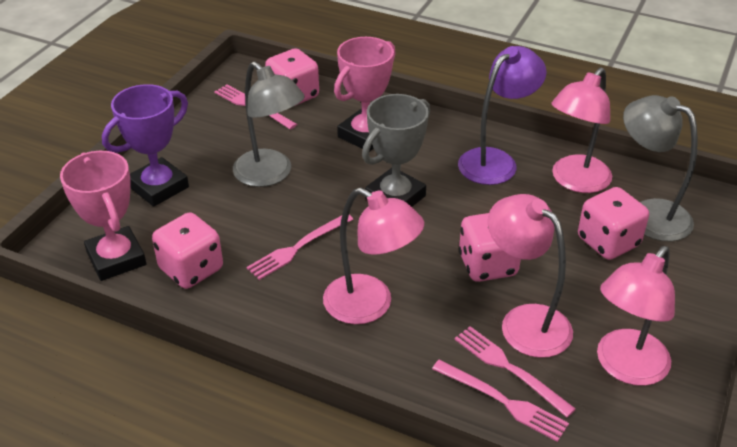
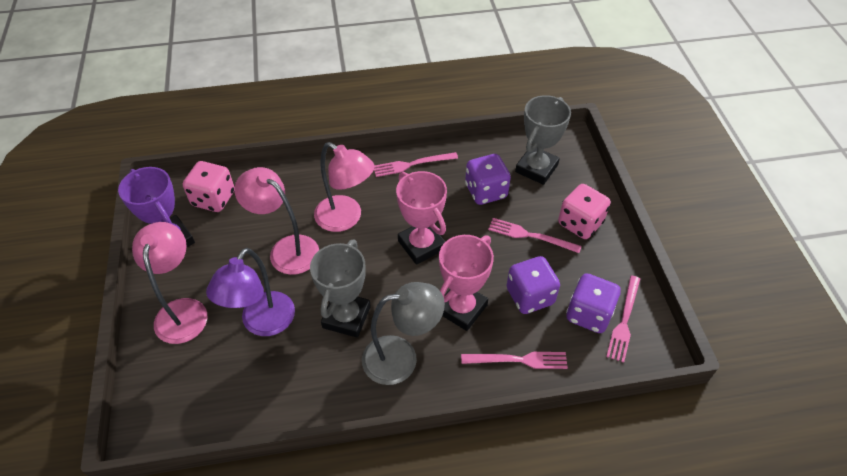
grey lamp: [233,62,305,187] [623,95,698,241] = 2 -> [362,282,445,385] = 1
grey trophy: [362,94,430,207] = 1 -> [310,240,371,338] [515,95,571,185] = 2
pink dice: [152,212,223,289] [265,48,319,106] [459,213,521,282] [578,187,649,260] = 4 -> [183,161,235,212] [558,184,610,239] = 2
pink lamp: [323,188,424,324] [488,194,573,358] [551,67,612,193] [597,246,675,386] = 4 -> [132,222,207,344] [234,167,319,275] [314,142,375,232] = 3
purple dice: none = 0 -> [465,154,511,205] [507,256,560,314] [566,273,621,333] = 3

